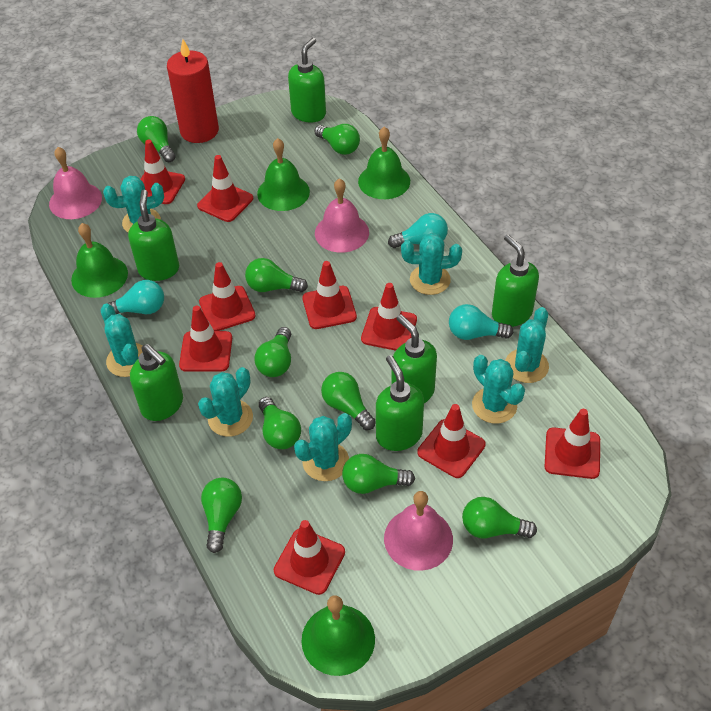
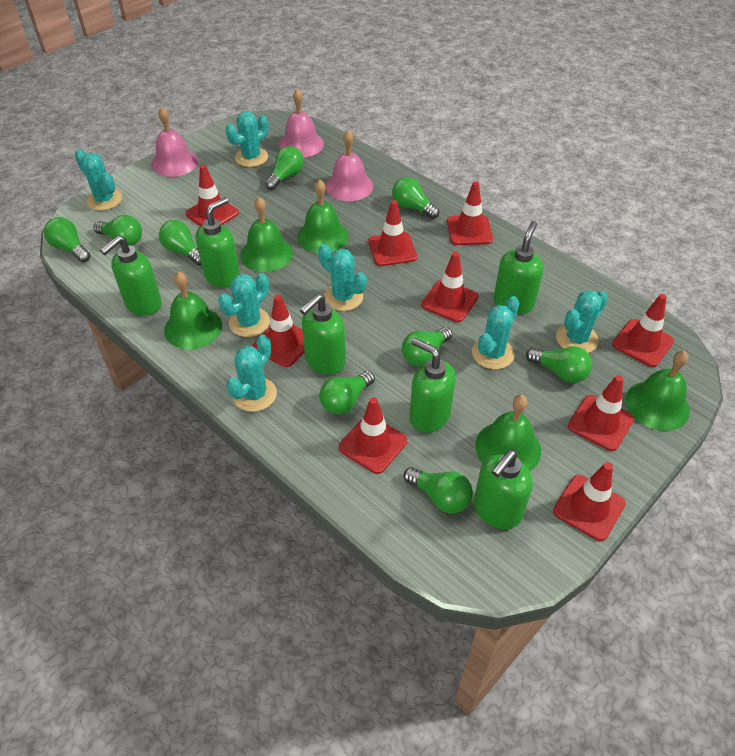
green bell: [71,223,128,298] [257,138,310,211] [302,595,375,676] [358,127,410,199] = 4 -> [164,271,222,349] [240,197,293,272] [297,179,349,253] [475,395,541,472] [625,351,690,431] = 5
red candle: [167,39,219,143] = 1 -> none = 0
turquoise light bulb: [105,280,164,314] [388,213,448,248] [449,304,513,340] = 3 -> none = 0

